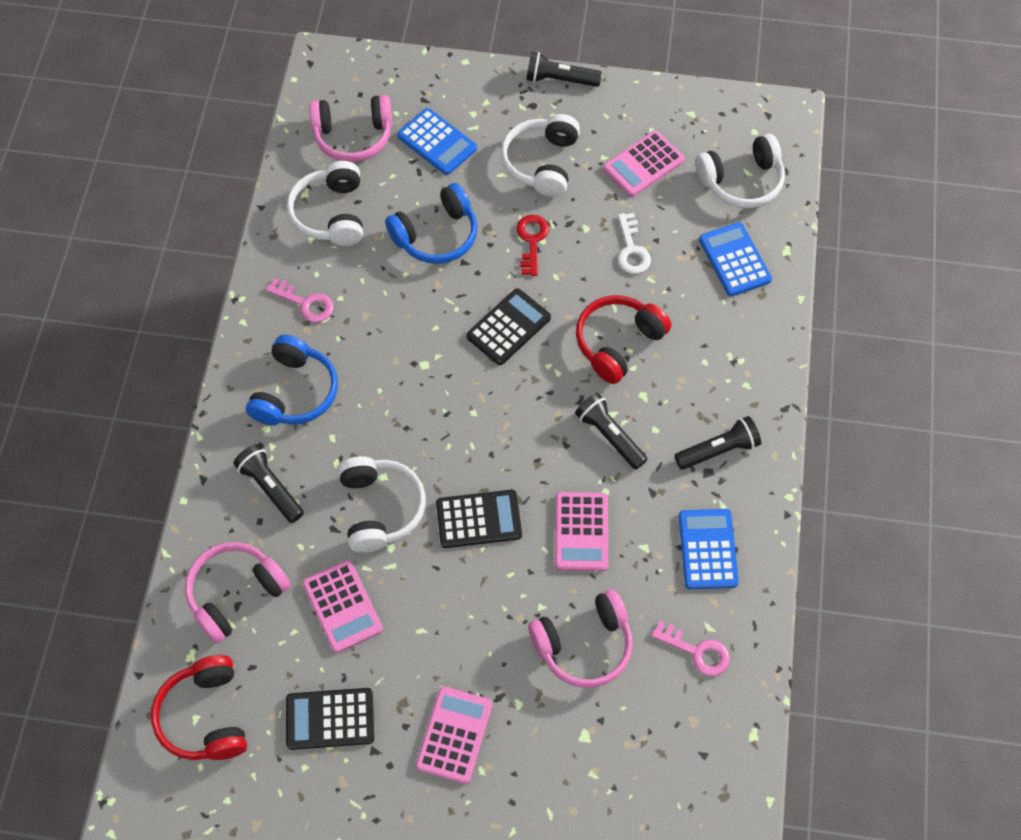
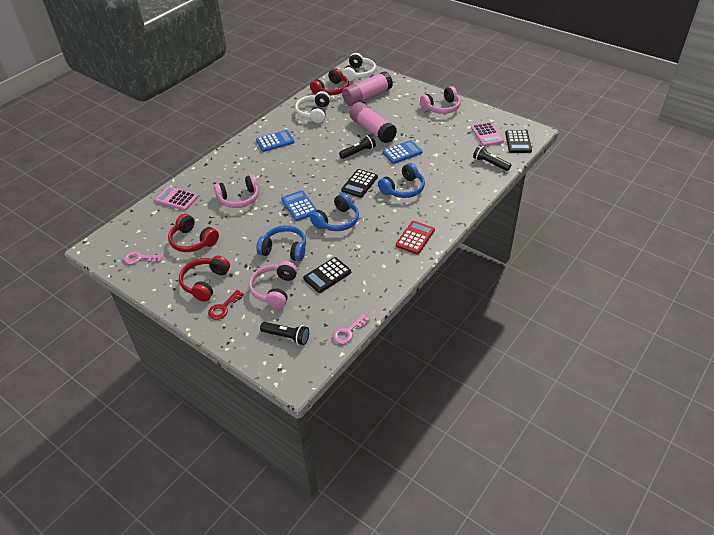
black flashlight: [233,444,304,523] [526,52,602,87] [575,393,647,470] [675,416,761,470] = 4 -> [260,322,309,345] [339,134,376,159] [473,145,511,171] = 3
blue headphones: [246,335,338,425] [385,183,478,264] = 2 -> [256,225,306,262] [310,193,359,231] [378,163,425,198] = 3
pink calculator: [303,560,383,653] [416,686,492,784] [555,492,608,571] [603,130,684,197] = 4 -> [155,186,198,211] [471,122,504,146] = 2
pink glue stick: none = 0 -> [342,71,393,106] [349,102,397,143] = 2
red calculator: none = 0 -> [396,221,435,254] = 1
red headphones: [151,655,247,760] [576,295,671,384] = 2 -> [168,214,219,252] [179,256,230,302] [310,68,349,95] = 3
white headphones: [287,161,363,246] [338,456,426,553] [501,114,580,197] [695,134,785,208] = 4 -> [295,91,330,123] [342,53,376,81] = 2
white key: [618,213,651,274] = 1 -> none = 0

